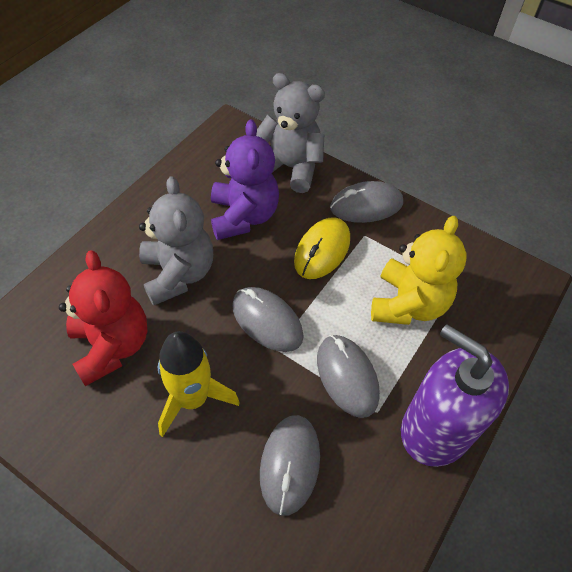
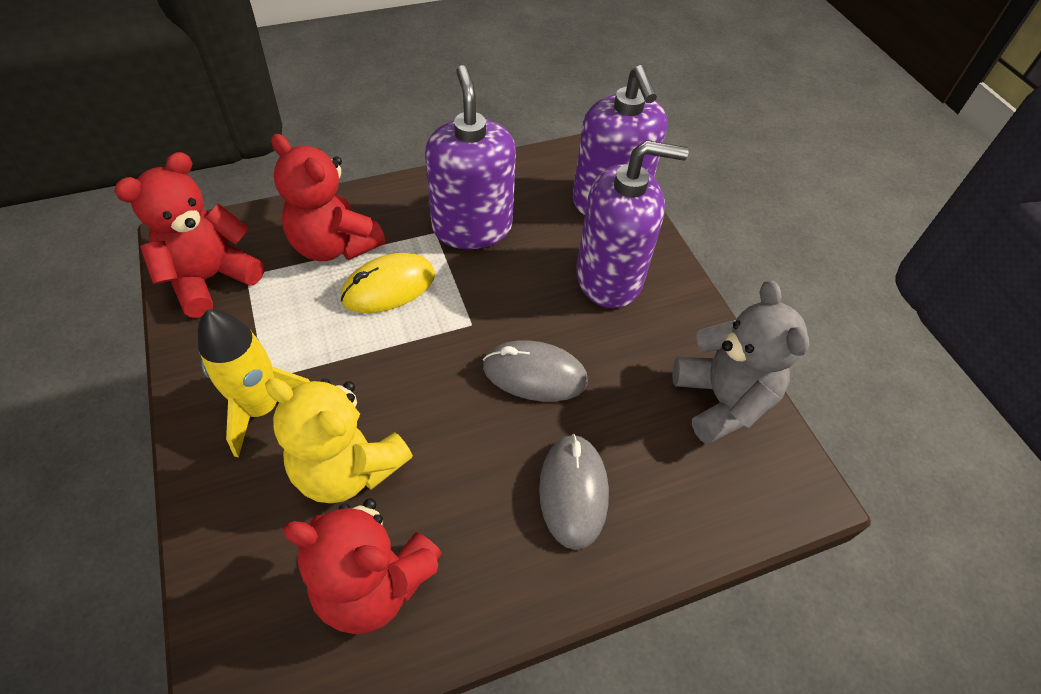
grey mouse: [232,287,304,352] [260,415,320,516] [317,335,380,418] [330,181,403,223] = 4 -> [483,340,588,402] [539,434,609,550] = 2
grey teddy bear: [139,176,213,306] [256,73,325,193] = 2 -> [672,281,809,444] = 1
purple soap dispenser: [401,324,509,467] = 1 -> [425,65,516,249] [572,65,667,215] [576,140,689,308] = 3
purple teddy bear: [211,119,279,240] = 1 -> none = 0
red teddy bear: [59,250,147,386] = 1 -> [114,152,264,318] [271,134,385,261] [283,498,442,634] = 3

